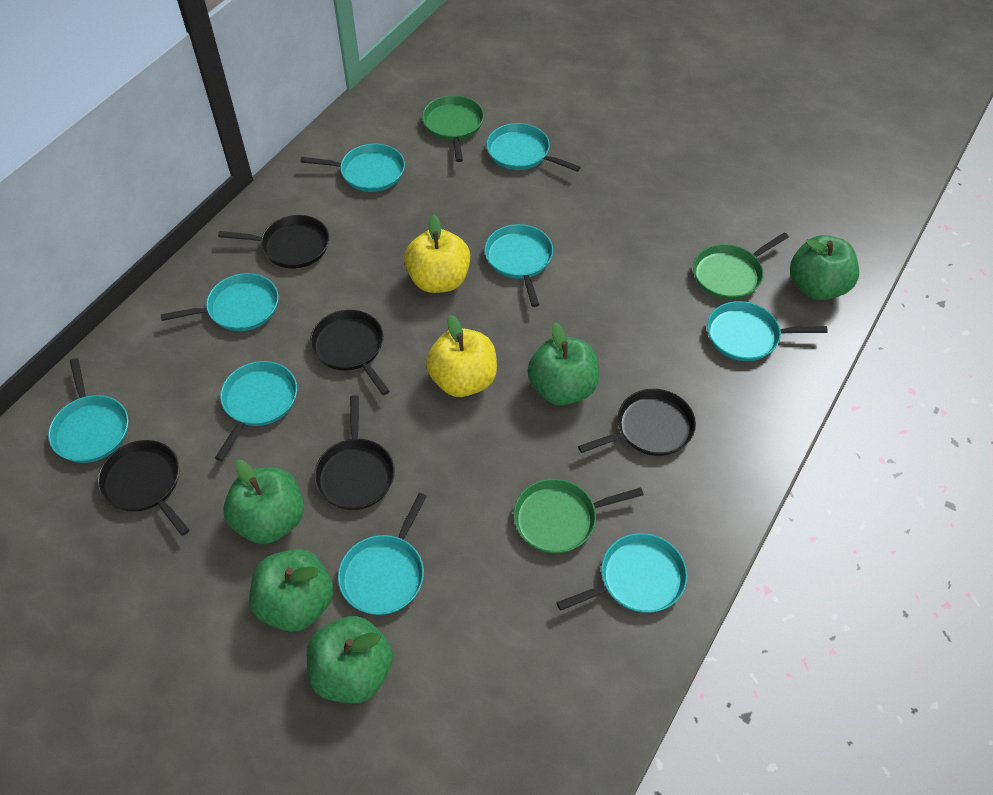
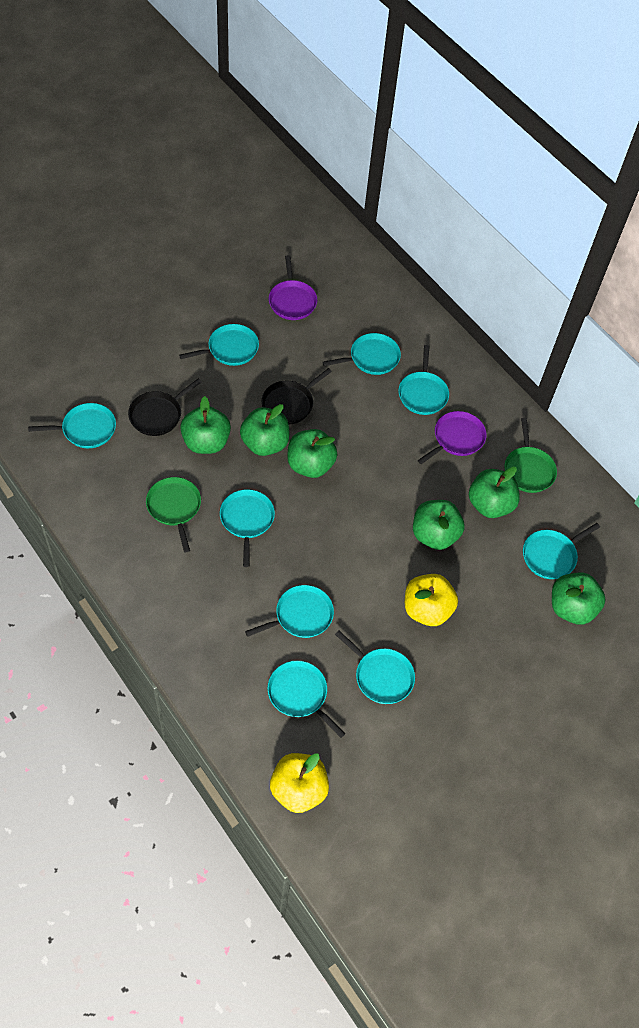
black pan: [97,440,189,536] [218,215,329,269] [310,310,390,395] [314,395,395,510] [578,389,696,456] = 5 -> [128,378,202,436] [262,368,332,424] = 2
green apple: [223,460,304,544] [249,549,333,632] [307,616,393,703] [528,323,599,405] [790,235,859,300] = 5 -> [180,396,231,454] [240,404,289,456] [287,429,337,478] [413,500,465,550] [469,467,520,518] [552,573,606,625] = 6
green pan: [422,95,484,162] [513,479,644,554] [693,232,789,300] = 3 -> [146,477,201,552] [505,418,557,493] = 2
purple pan: none = 0 -> [269,255,317,320] [418,411,487,464] = 2

